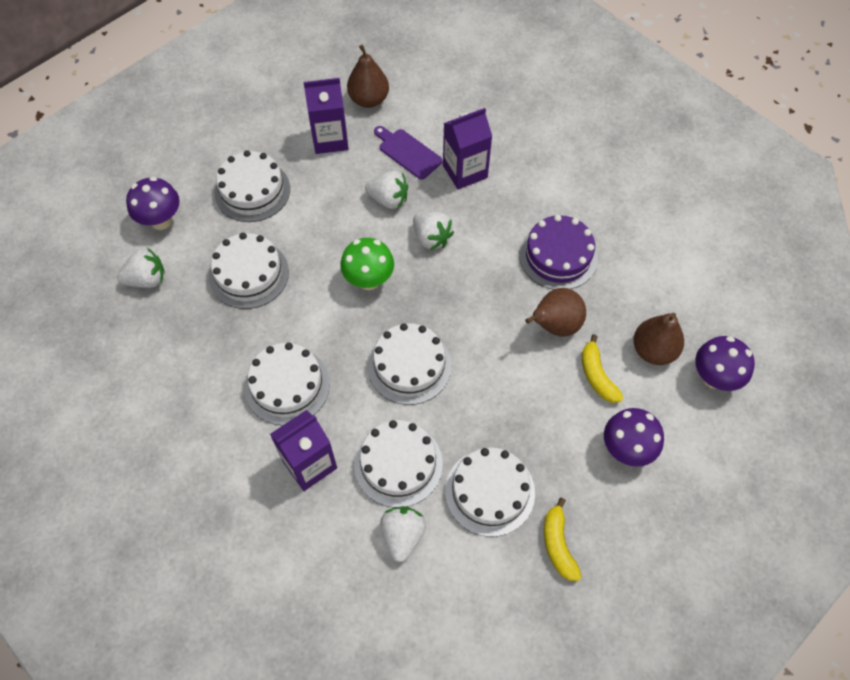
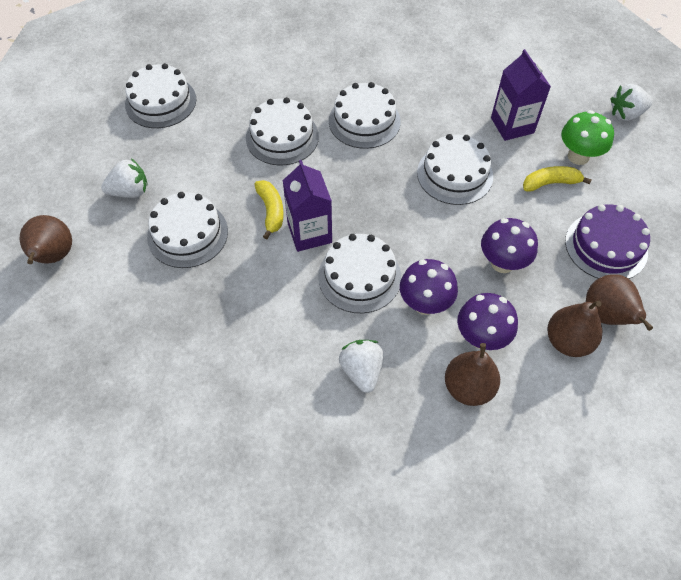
brown pear: [347,45,389,108] [525,288,586,336] [633,313,684,365] = 3 -> [20,215,72,264] [445,343,500,406] [547,301,602,357] [586,274,653,331] = 4
purple carton: [270,410,337,491] [303,78,349,154] [443,108,492,189] = 3 -> [282,160,332,252] [491,49,551,141] = 2
purple cutting board: [374,126,442,179] = 1 -> none = 0
white strawberry: [117,248,165,288] [365,171,408,209] [380,506,426,562] [413,212,454,250] = 4 -> [101,158,147,198] [339,340,383,393] [611,84,653,121] = 3

